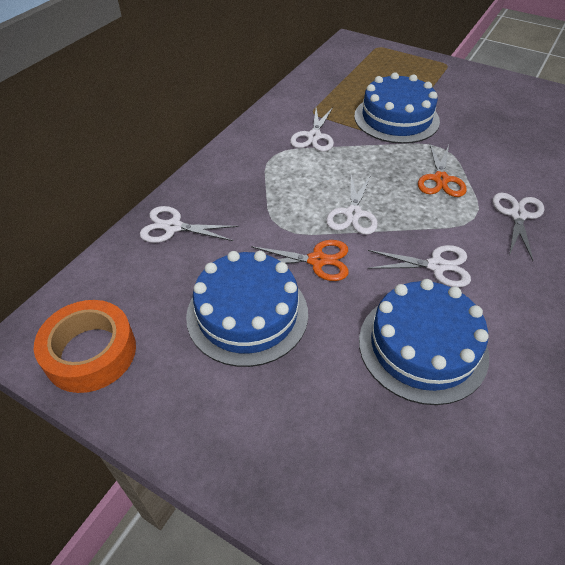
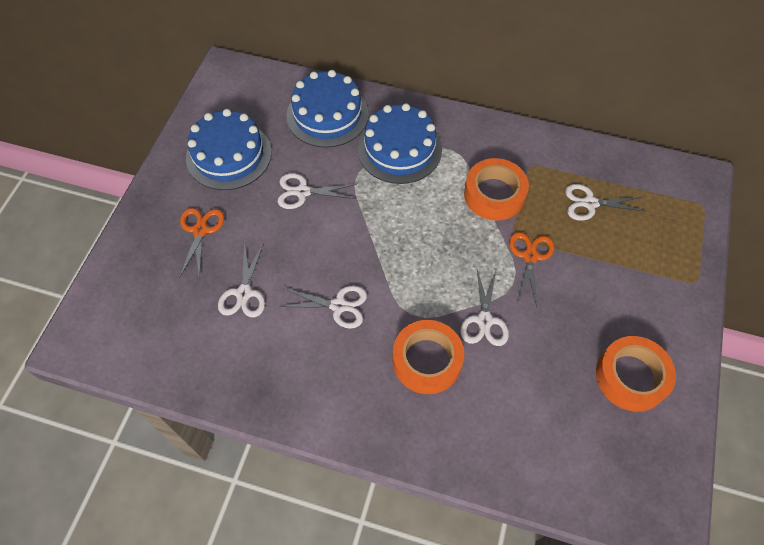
orange tape: [34,300,136,393] = 1 -> [392,320,464,394] [464,158,529,221] [596,336,676,412] = 3

